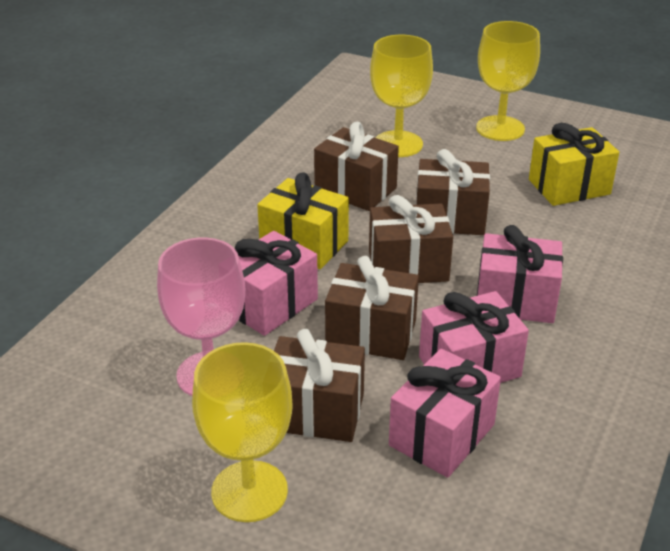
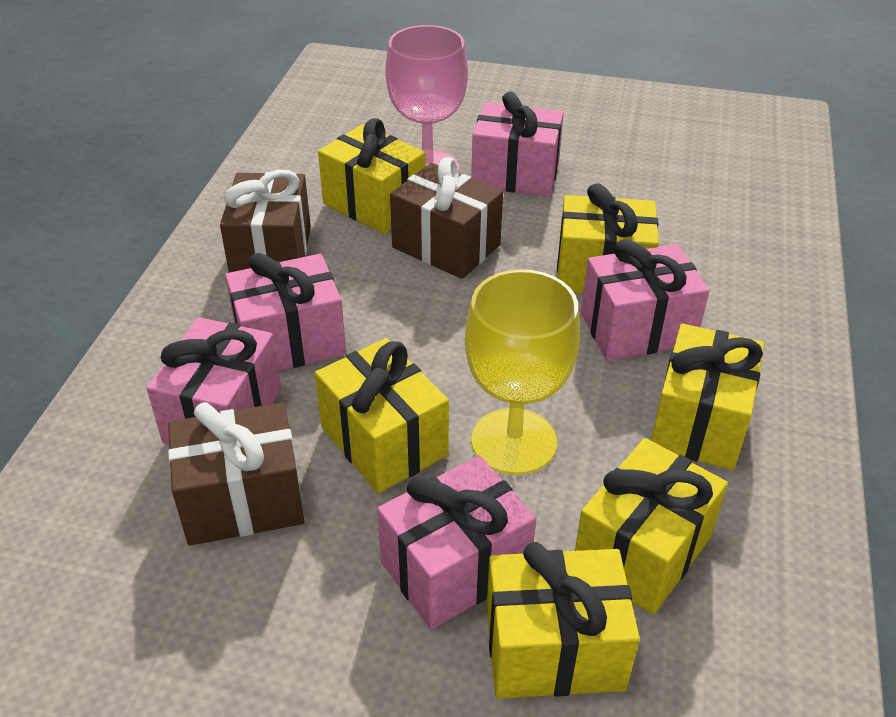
brown gift: [274,329,365,442] [314,122,399,211] [325,256,419,360] [369,195,453,283] [416,149,490,235] = 5 -> [168,402,304,545] [220,170,311,273] [390,157,503,279] = 3
pink gift: [235,231,318,336] [389,348,501,478] [419,291,529,383] [477,225,563,323] = 4 -> [146,317,281,445] [225,253,346,371] [377,456,536,630] [471,92,564,197] [581,239,709,361] = 5
yellow gift: [257,172,349,269] [529,123,619,206] = 2 -> [315,338,449,493] [318,118,426,234] [486,542,640,699] [557,183,659,293] [575,438,728,615] [651,324,764,470] = 6
yellow goblet: [192,342,293,522] [370,35,433,157] [476,21,540,141] = 3 -> [465,269,580,475] = 1

